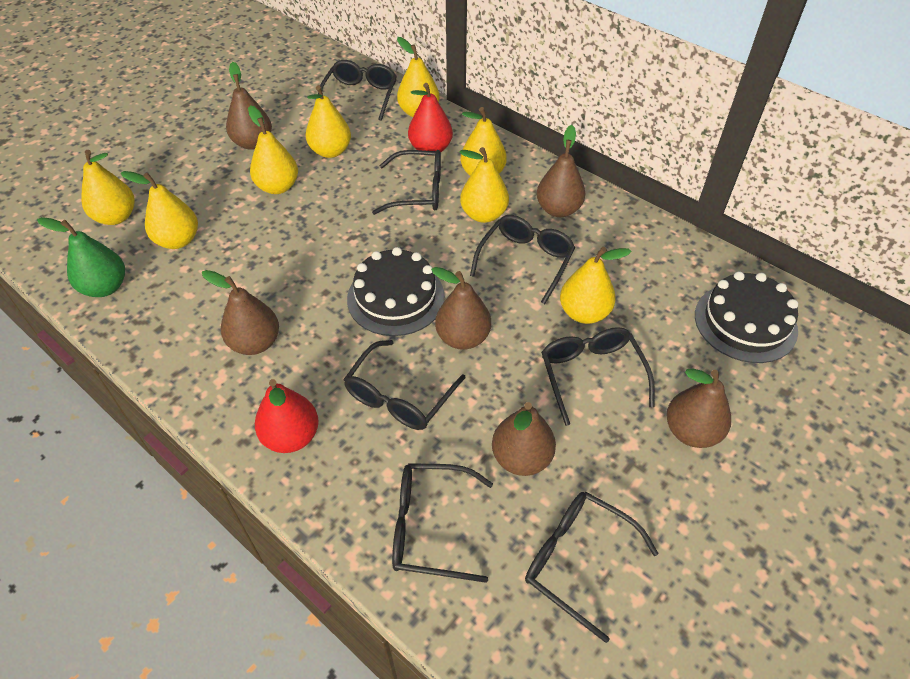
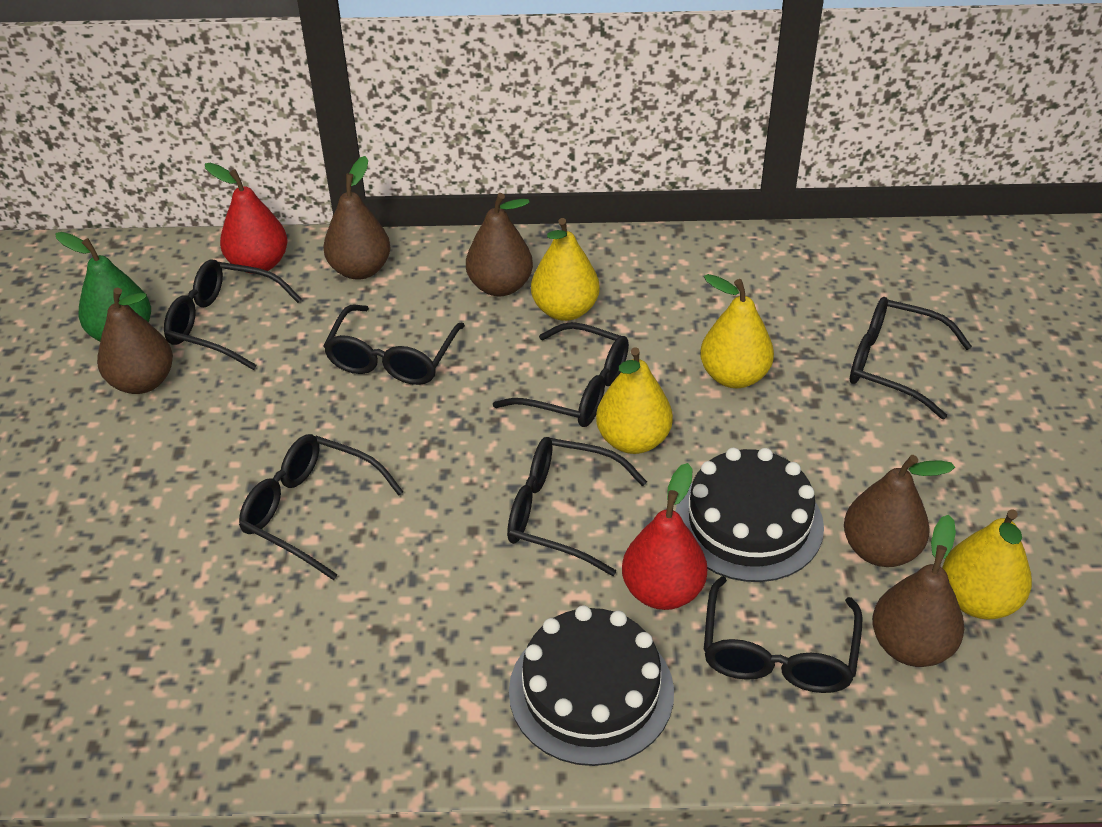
brown pear: [202,270,279,355] [226,62,272,150] [431,267,491,350] [492,402,556,476] [537,125,586,217] [666,368,731,448] = 6 -> [97,288,173,394] [323,156,391,280] [466,193,533,296] [844,455,955,567] [872,515,964,667] = 5
yellow pear: [81,150,135,225] [121,171,198,249] [248,105,298,194] [306,85,351,158] [397,37,439,117] [459,147,509,223] [461,107,507,176] [560,247,632,324] = 8 -> [531,218,600,321] [596,347,673,454] [700,274,774,388] [942,509,1032,620] = 4

